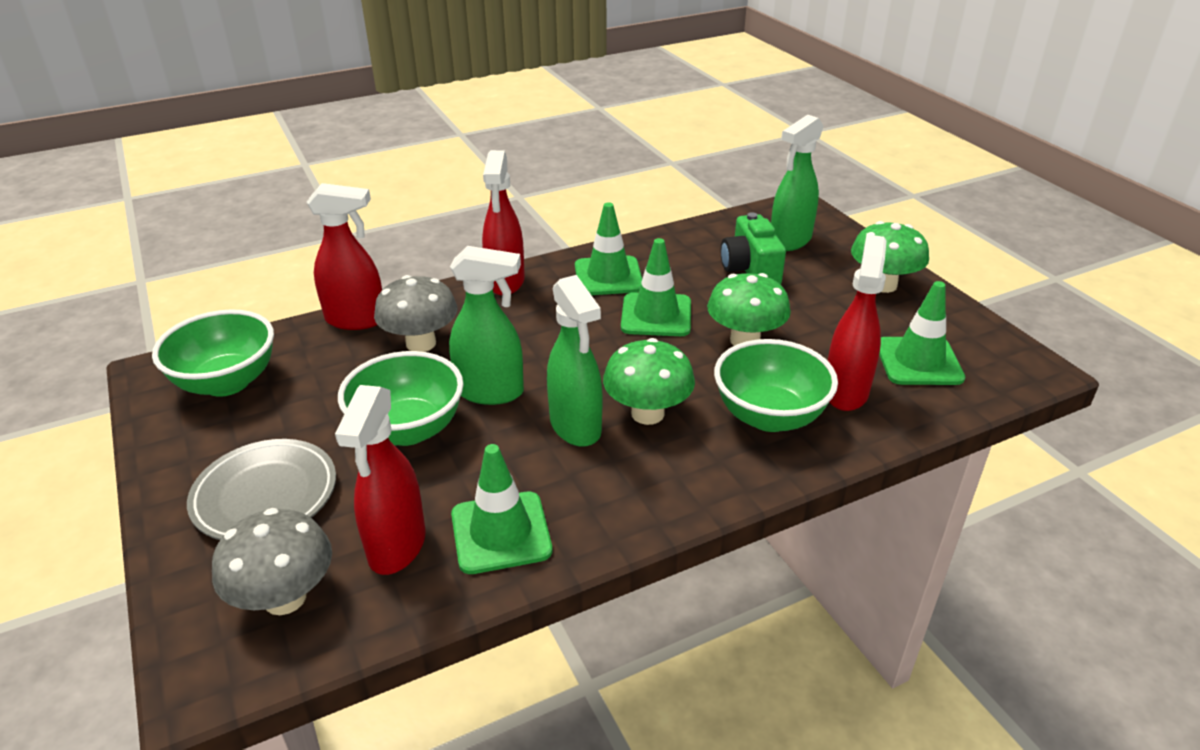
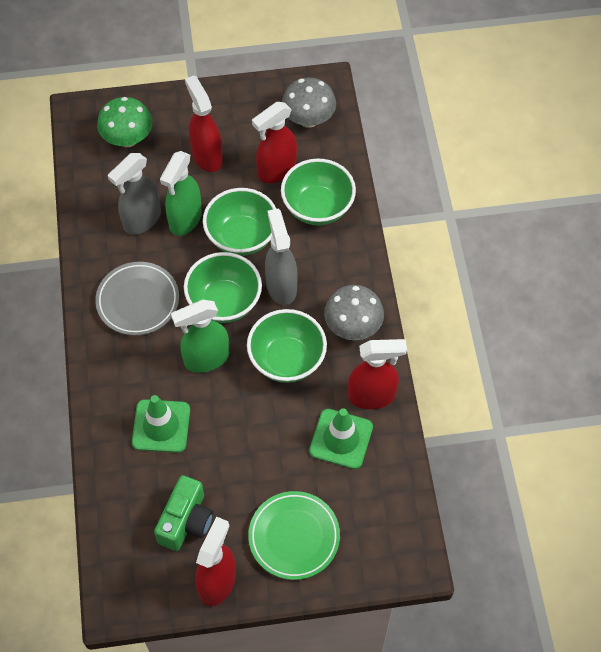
green bowl: [152,309,274,397] [338,351,464,446] [714,339,838,432] = 3 -> [184,252,262,323] [203,188,276,256] [247,309,327,383] [281,158,356,225] = 4
green mushroom: [603,338,695,425] [707,273,791,346] [851,221,929,293] = 3 -> [97,97,152,147] = 1
green plate: none = 0 -> [248,491,340,580] = 1
green spray bottle: [449,246,524,405] [547,275,602,447] [771,114,824,251] = 3 -> [160,151,202,236] [171,300,229,373] = 2
green traffic cone: [451,444,552,574] [575,202,642,295] [621,238,691,336] [879,281,966,385] = 4 -> [132,395,190,453] [309,408,373,469] = 2
grey spray bottle: none = 0 -> [108,153,161,235] [265,209,298,305] = 2

